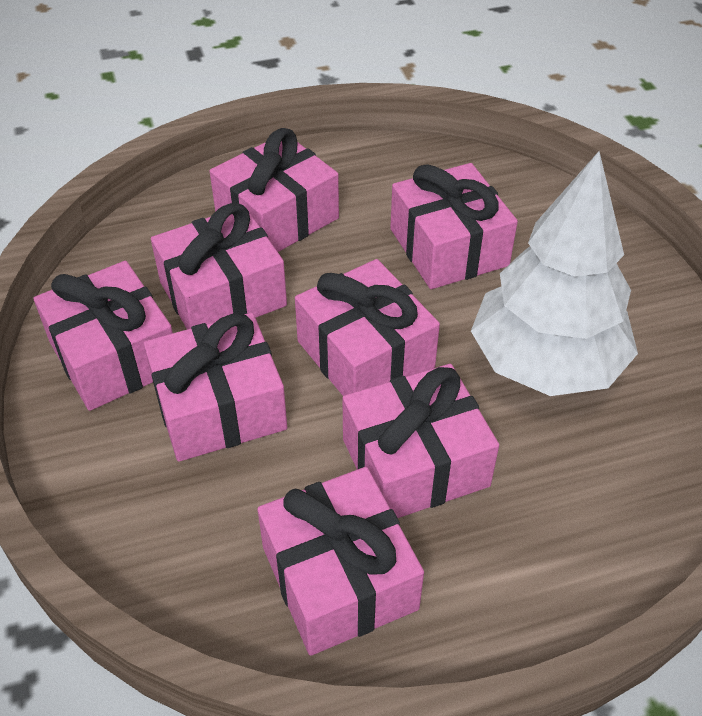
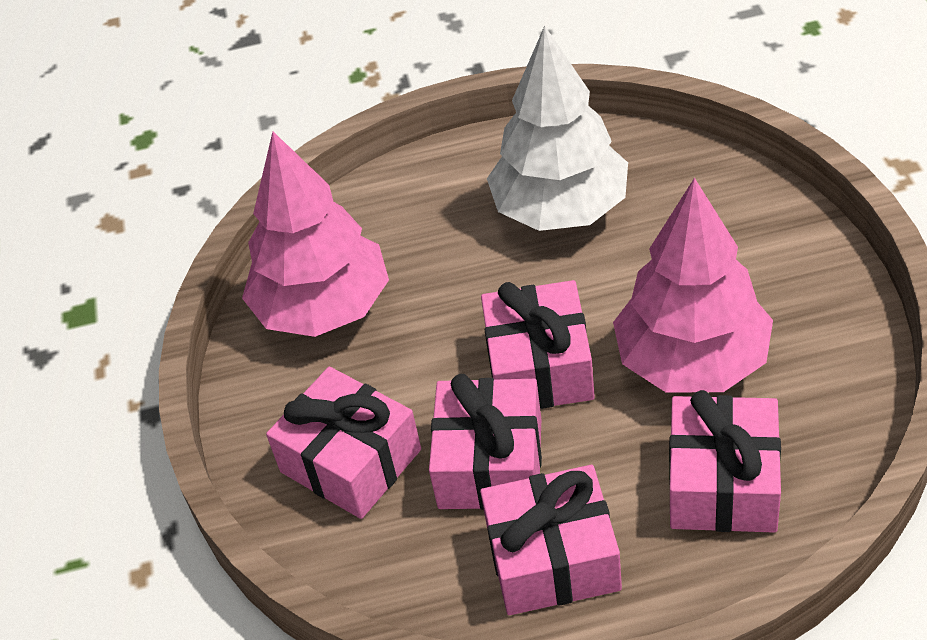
pink gift: [34,261,173,411] [143,313,287,462] [151,203,287,329] [210,128,339,252] [257,467,424,656] [295,259,440,396] [342,364,499,518] [390,163,518,289] = 8 -> [266,366,421,519] [429,374,542,510] [480,465,622,615] [481,280,595,409] [669,390,781,533] = 5
pink tree: none = 0 -> [242,132,389,337] [613,178,773,393] = 2

